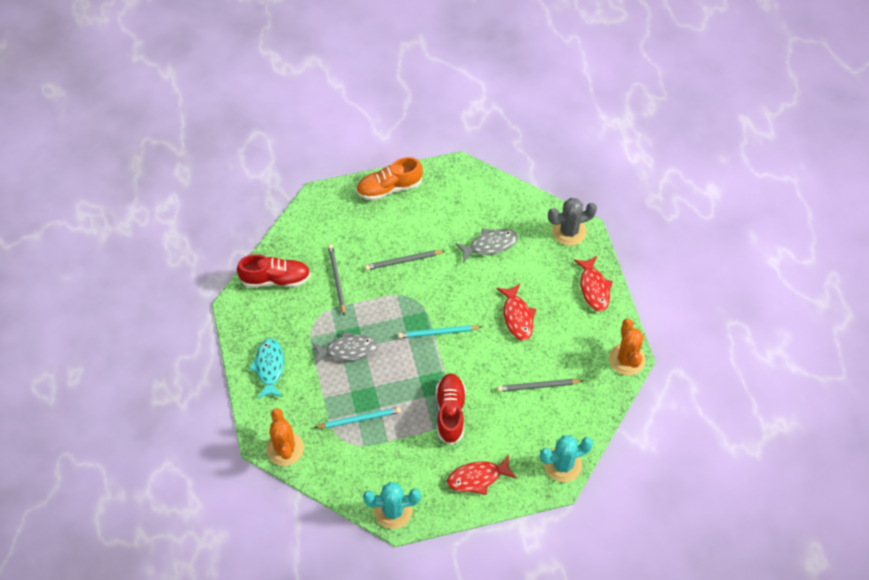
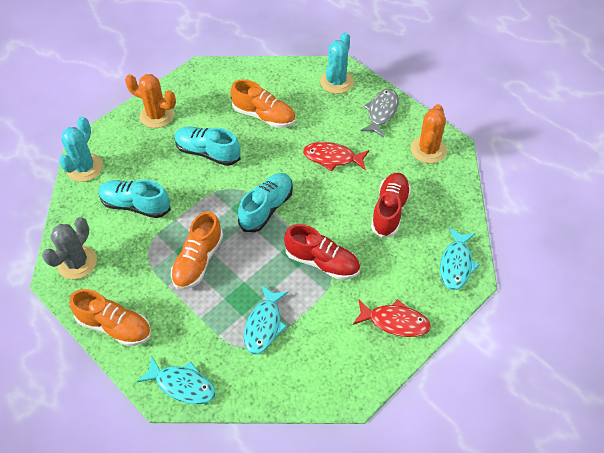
grey fish: [312,331,378,365] [455,228,518,263] = 2 -> [361,89,399,138] = 1
grey pencil: [328,244,345,315] [365,250,445,270] [497,379,584,392] = 3 -> none = 0
orange shoe: [356,157,423,201] = 1 -> [69,289,151,346] [171,211,223,290] [230,79,296,128] = 3
red fish: [447,455,517,495] [497,284,536,341] [574,256,613,312] = 3 -> [303,142,369,172] [353,299,431,337] = 2
turquoise fish: [249,338,284,399] = 1 -> [137,356,216,405] [244,285,288,354] [440,228,480,290] = 3
turquoise pencil: [314,407,401,428] [398,325,482,338] = 2 -> none = 0
turquoise shoe: none = 0 -> [98,180,171,218] [174,126,240,166] [238,173,293,232] = 3

